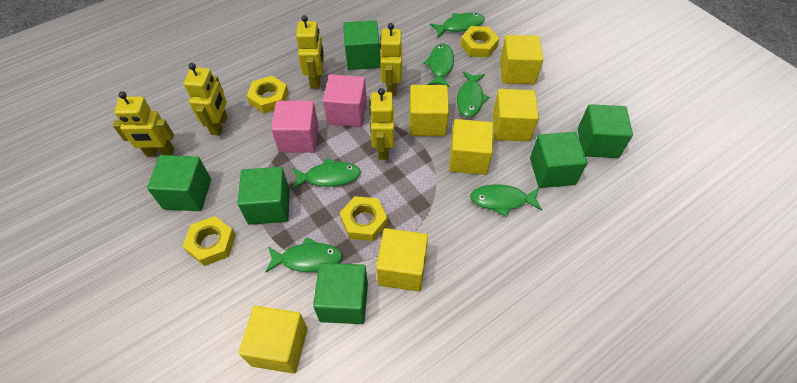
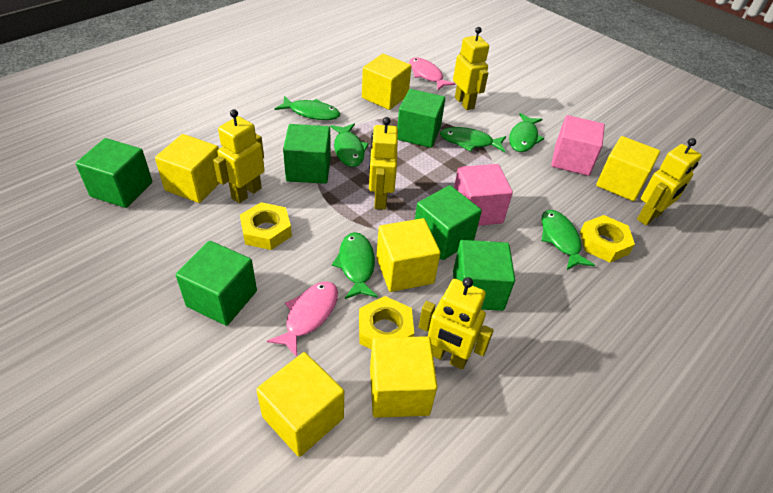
pink fish: none = 0 -> [267,281,338,357] [409,58,455,90] = 2
yellow nut: [183,216,236,266] [247,76,289,113] [340,196,388,241] [460,26,499,57] = 4 -> [240,202,292,250] [359,296,414,350] [580,215,635,262] = 3

